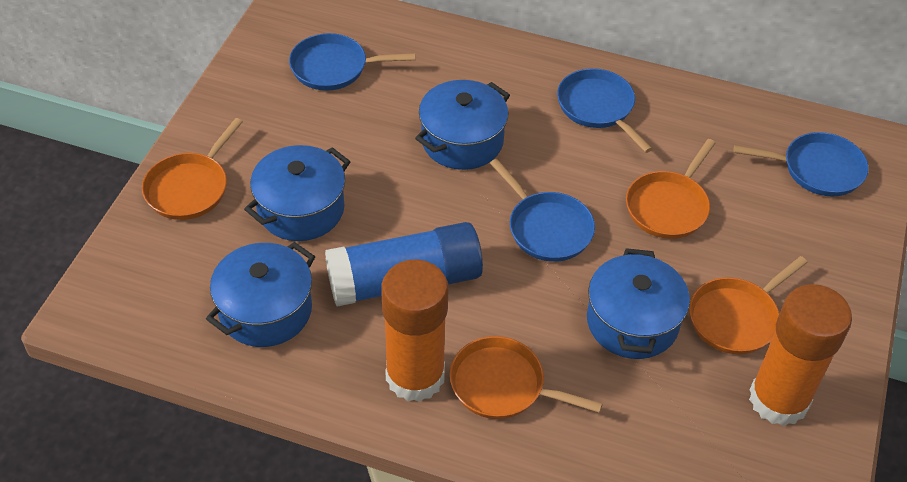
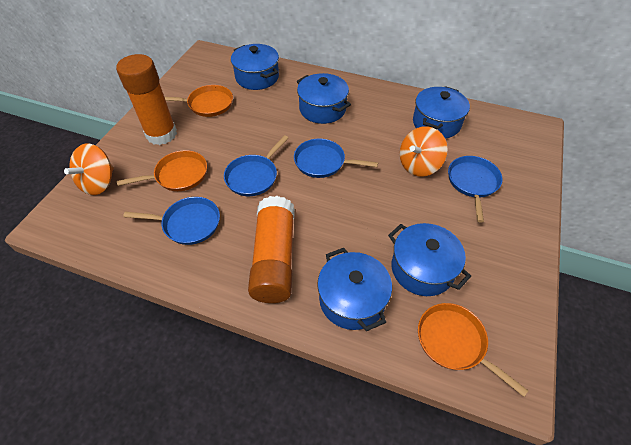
blue glue stick: [325,222,483,307] = 1 -> none = 0
blue pot: [206,242,315,347] [244,145,351,241] [415,80,510,170] [587,248,690,359] = 4 -> [231,44,279,90] [297,73,351,124] [317,248,392,331] [388,223,471,296] [413,86,470,139] = 5
orange pan: [142,118,243,220] [450,336,603,419] [626,139,716,239] [689,256,808,354] = 4 -> [117,150,207,191] [165,85,233,117] [418,303,528,397] = 3
orange spinning top: none = 0 -> [64,143,114,195] [400,126,447,177] = 2

